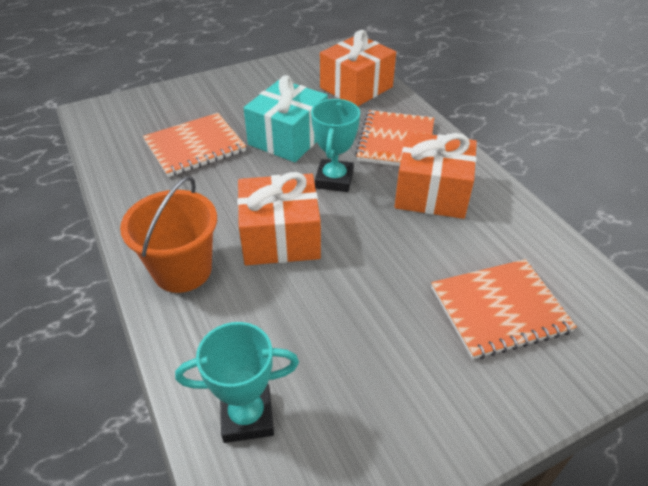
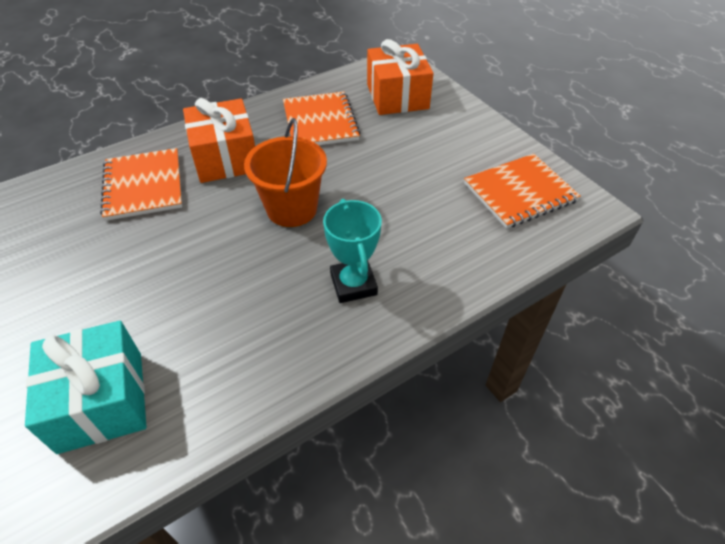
orange gift: [237,172,321,265] [320,30,396,106] [395,132,477,219] = 3 -> [183,98,255,183] [367,39,433,115] = 2
turquoise trophy: [175,322,299,443] [311,99,360,192] = 2 -> [323,199,382,303] = 1

